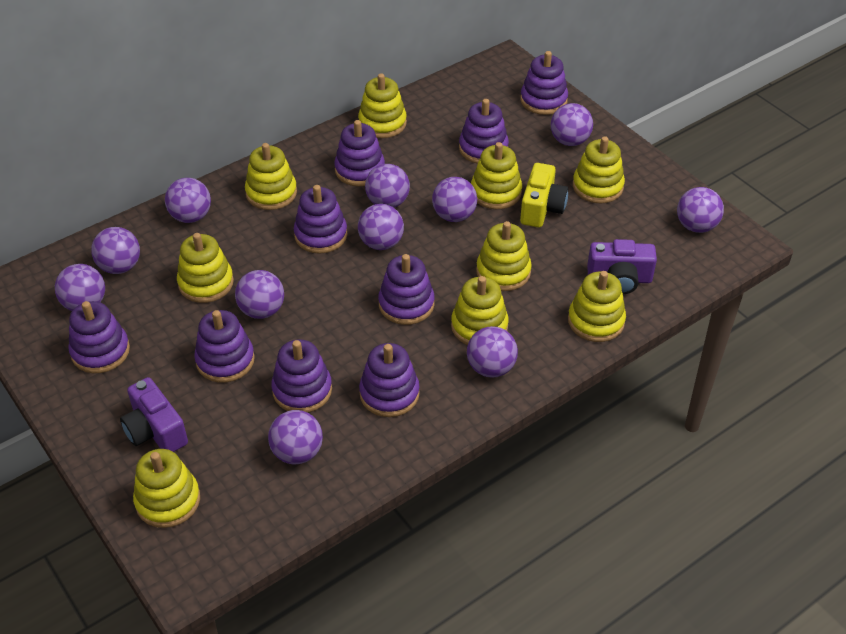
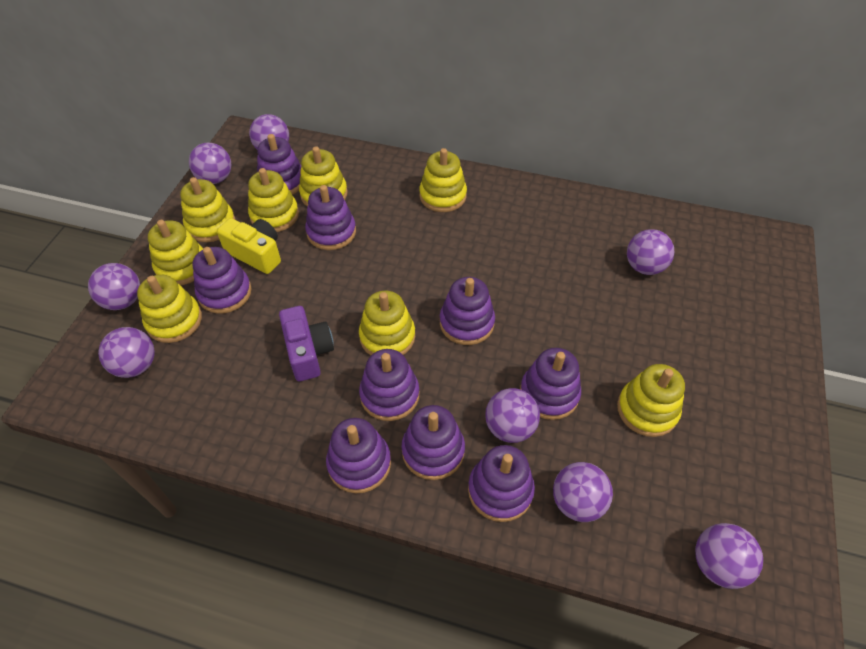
purple ball: [55,264,105,311] [91,227,140,274] [165,178,211,223] [235,270,284,319] [268,410,323,464] [358,204,404,250] [365,164,410,208] [432,177,477,222] [467,326,518,378] [551,103,593,146] [677,187,724,233] = 11 -> [88,263,140,310] [98,327,155,378] [189,143,231,184] [249,114,289,149] [485,388,540,443] [553,462,613,522] [627,229,674,275] [695,523,763,589] = 8
purple camera: [120,377,188,452] [587,239,657,294] = 2 -> [279,306,334,381] = 1
yellow stacking toy: [133,449,200,528] [177,233,234,303] [245,143,297,210] [358,73,407,138] [451,276,509,345] [471,142,522,209] [476,221,532,291] [568,271,626,342] [573,136,625,203] = 9 -> [137,275,202,343] [148,220,203,285] [180,177,235,242] [248,168,299,232] [299,146,348,207] [359,291,415,355] [419,148,467,212] [617,364,685,437] = 8

